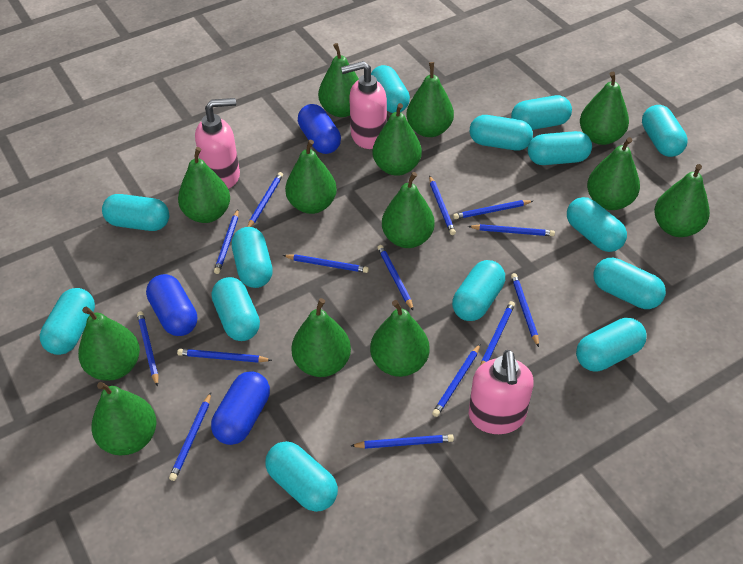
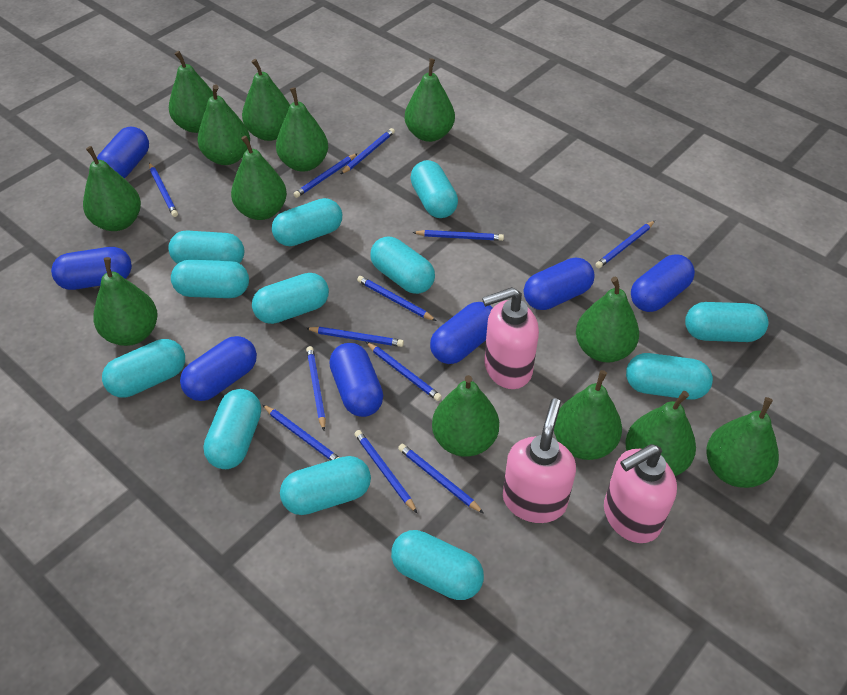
blue capsule: [146,274,197,336] [211,371,270,445] [298,104,341,154] = 3 -> [51,247,132,290] [97,126,149,178] [180,336,257,401] [329,343,384,417] [430,302,493,364] [524,258,595,310] [631,254,695,312] = 7
blue pencil: [137,311,158,387] [169,393,211,481] [177,349,272,363] [214,210,239,274] [247,172,283,227] [283,254,369,273] [351,434,454,449] [377,245,414,311] [429,175,456,235] [432,344,480,417] [453,200,533,219] [468,224,555,236] [480,301,515,366] [511,273,539,347] = 14 -> [149,163,178,217] [263,405,340,460] [294,153,358,198] [306,327,404,347] [306,346,326,431] [341,128,395,174] [354,430,417,513] [357,276,436,321] [366,342,442,401] [398,444,484,514] [412,230,504,241] [595,221,655,268] = 12
turquoise capsule: [40,288,95,355] [102,194,169,231] [212,277,260,341] [232,227,273,288] [265,441,338,512] [371,65,410,113] [452,260,505,321] [470,115,533,150] [511,95,572,130] [528,131,592,165] [567,197,627,252] [576,318,647,372] [594,258,666,309] [642,105,688,157] = 14 -> [102,339,185,398] [168,231,244,264] [171,260,249,298] [203,389,261,469] [252,273,329,324] [272,198,342,246] [280,456,371,515] [370,237,435,294] [391,530,484,600] [411,160,458,218] [626,353,713,400] [685,302,769,342] = 12

